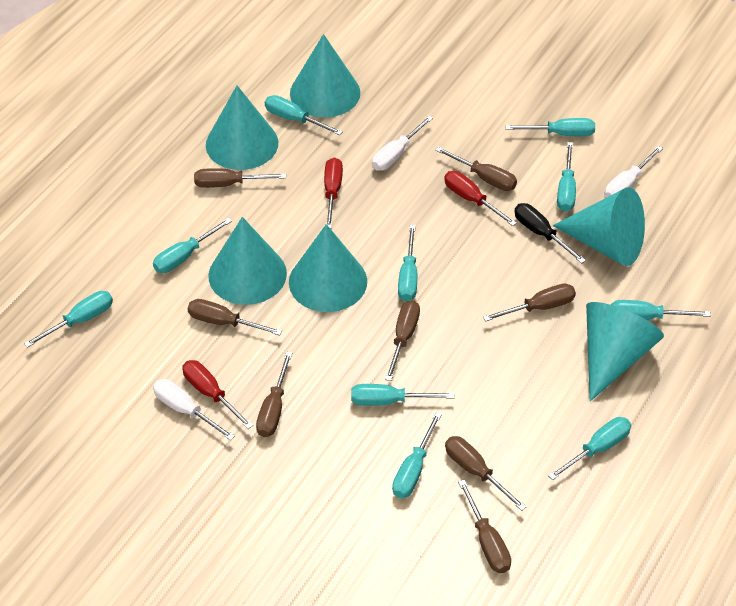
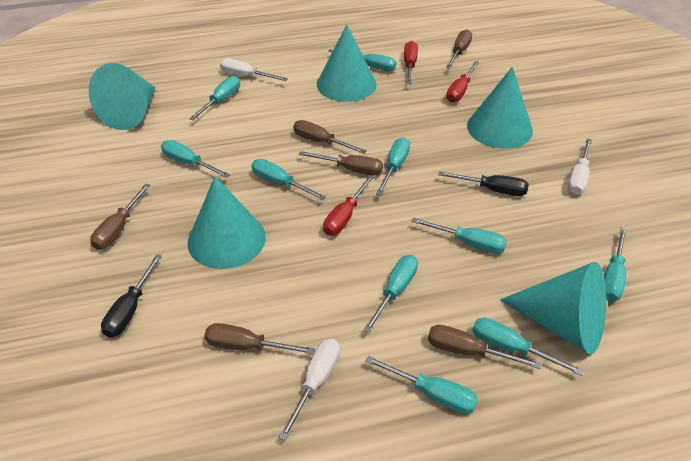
black screwdriver: [514,203,586,264] = 1 -> [101,254,162,338] [438,171,529,196] = 2
brown screwdriver: [188,299,282,335] [194,168,286,188] [256,352,292,437] [385,300,420,381] [436,147,517,191] [445,436,526,511] [458,480,511,573] [483,283,576,321] = 8 -> [90,183,150,250] [204,323,315,355] [293,120,367,154] [299,151,383,175] [428,325,542,369] [446,29,472,68] = 6
turquoise cone: [206,86,278,170] [209,217,287,305] [289,224,367,312] [290,34,360,118] [553,187,645,266] [586,302,664,402] = 6 -> [89,63,156,130] [188,176,266,269] [317,25,377,102] [467,67,533,149] [500,262,606,354] = 5

